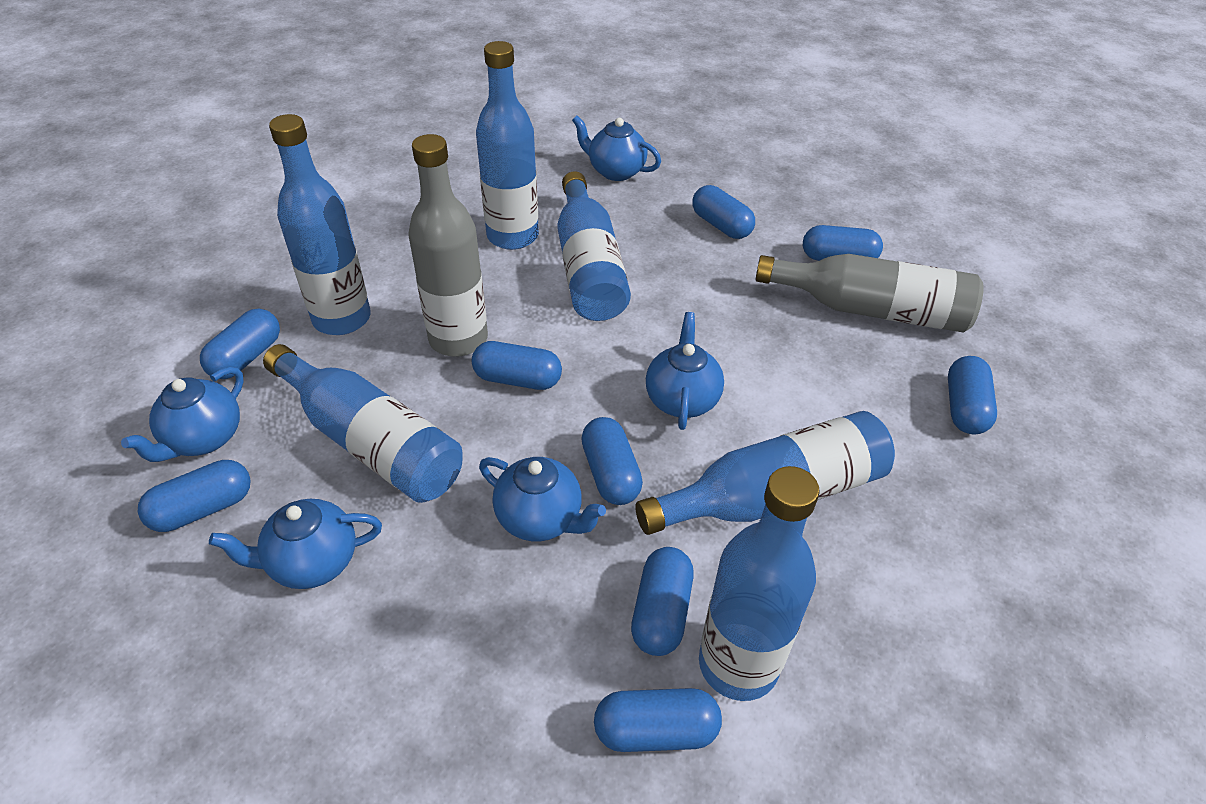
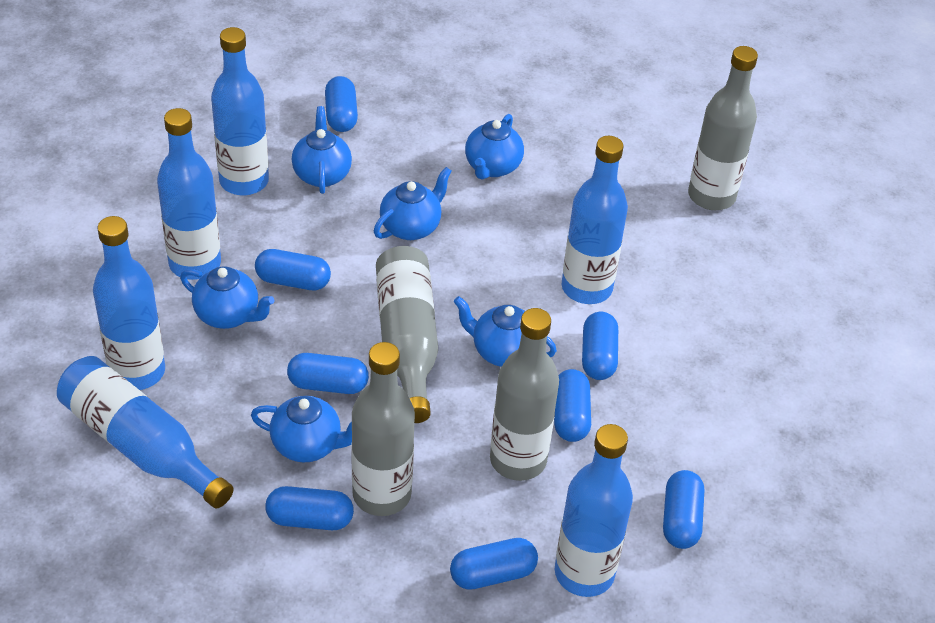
blue capsule: [138,460,251,532] [200,309,280,379] [472,341,562,390] [581,417,643,505] [594,688,722,752] [631,547,693,656] [692,185,755,239] [803,225,883,261] [948,356,997,434] = 9 -> [255,249,331,290] [265,486,354,530] [287,353,369,394] [325,76,358,132] [450,538,538,590] [554,369,591,442] [582,312,618,380] [663,470,704,549] = 8
blue teapot: [121,367,244,462] [209,499,382,589] [479,457,606,541] [572,115,661,181] [646,312,724,430] = 5 -> [180,266,275,329] [251,396,352,463] [292,106,352,194] [374,167,452,240] [454,296,557,367] [465,114,524,180] = 6
grey bottle: [408,134,488,357] [755,254,984,333] = 2 -> [351,342,415,516] [376,246,438,423] [490,308,559,481] [688,46,758,210] = 4

